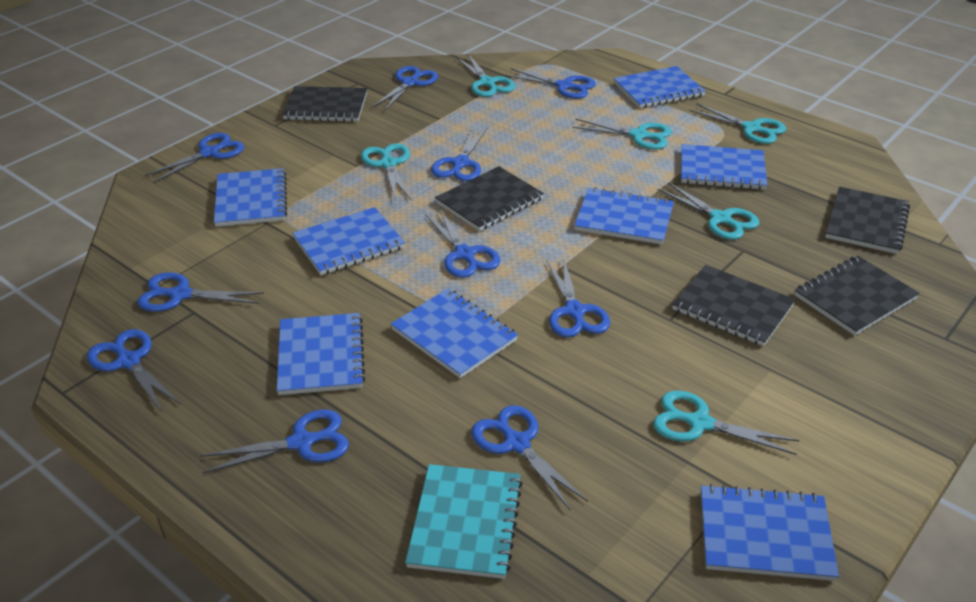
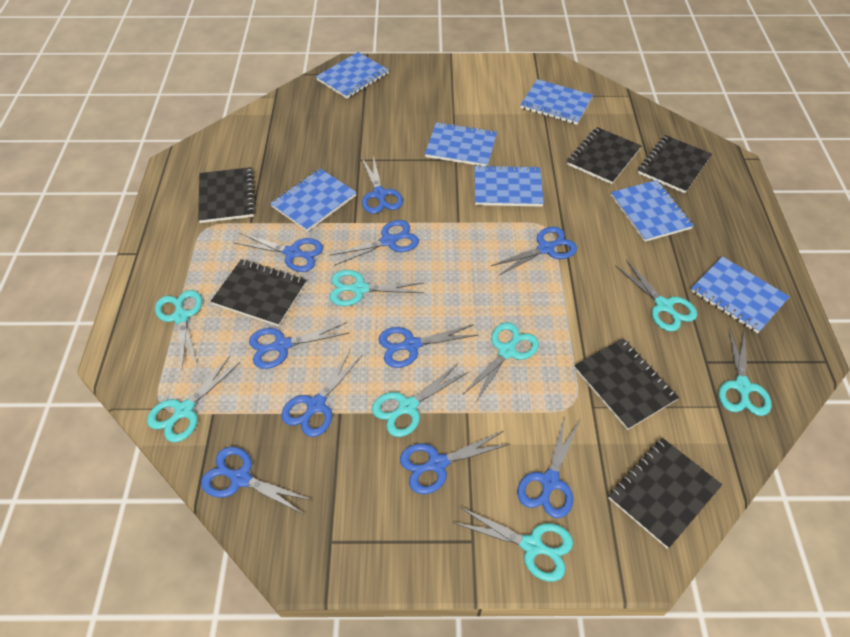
black notebook: [282,86,367,122] [435,166,544,231] [672,265,796,346] [795,256,920,335] [825,187,910,254] = 5 -> [198,167,256,223] [211,259,306,326] [567,127,642,184] [574,338,679,430] [609,438,722,549] [638,135,712,193] = 6
blue notebook: [214,168,287,227] [277,313,365,395] [292,207,405,275] [391,289,518,378] [574,187,674,245] [613,66,706,108] [681,144,767,190] [701,484,839,581] = 8 -> [270,169,357,232] [316,52,389,99] [425,122,497,166] [474,165,544,207] [520,79,593,125] [611,180,694,242] [691,256,790,333] = 7
turquoise notebook: [405,464,523,579] = 1 -> none = 0
turquoise scissors: [361,143,411,200] [456,54,515,97] [572,119,672,150] [653,391,800,455] [658,182,760,240] [689,103,786,144] = 6 -> [147,356,240,442] [155,290,202,370] [330,270,424,306] [372,363,468,437] [453,507,573,582] [463,322,539,402] [615,260,697,332] [718,329,772,416] = 8

